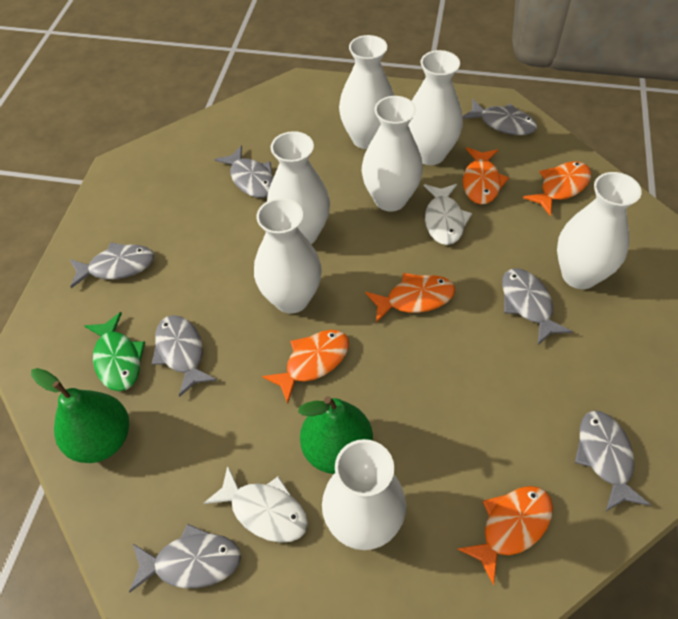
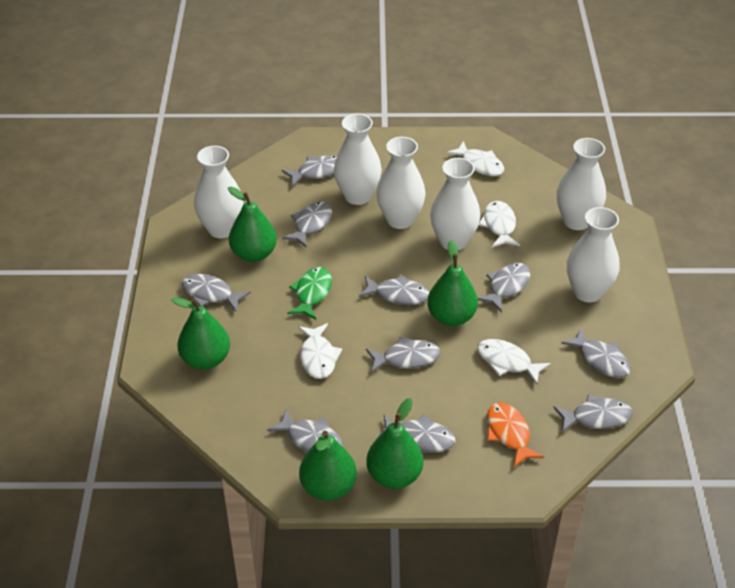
green pear: [31,368,129,463] [298,396,373,474] = 2 -> [171,297,230,369] [228,187,277,262] [299,430,357,501] [366,398,423,489] [427,240,478,326] = 5
grey fish: [69,242,154,288] [129,523,241,592] [152,315,217,397] [215,145,274,198] [462,99,537,135] [502,268,573,345] [575,411,650,511] = 7 -> [182,274,251,312] [267,409,343,453] [282,155,337,187] [282,201,332,248] [358,274,430,305] [366,337,441,373] [375,414,456,452] [478,263,530,312] [553,394,633,433] [561,327,631,378] = 10
orange fish: [262,330,349,404] [365,273,455,323] [458,486,553,585] [463,147,509,205] [523,161,591,216] = 5 -> [487,403,544,467] = 1
white fish: [203,466,308,543] [424,184,472,245] = 2 -> [298,323,342,379] [446,141,504,176] [477,339,551,384] [479,201,520,248] = 4
white vase: [254,198,322,314] [267,131,330,244] [322,439,406,550] [339,35,394,149] [362,96,423,211] [408,50,463,165] [557,172,642,289] = 7 -> [194,146,244,238] [334,114,382,205] [376,137,425,229] [430,158,480,250] [557,138,606,230] [567,207,619,302] = 6

